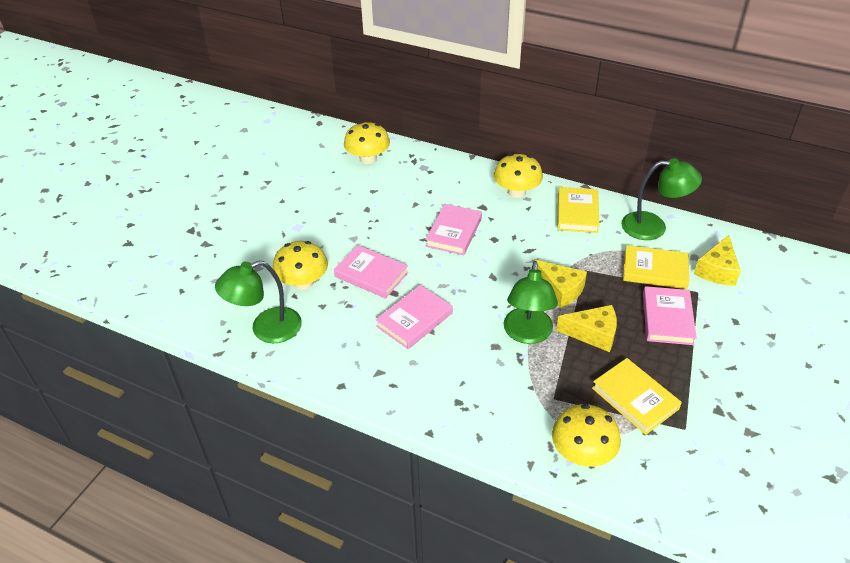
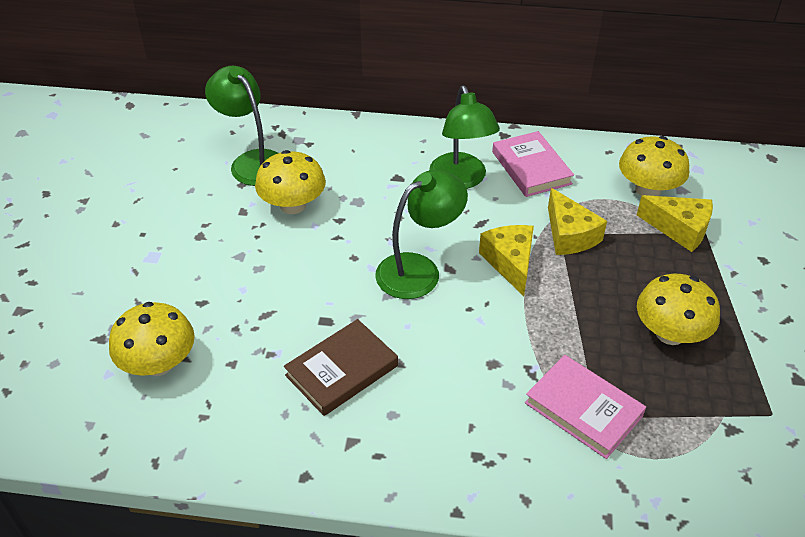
brown book: none = 0 -> [284,319,398,416] = 1
pink book: [334,245,409,298] [375,285,453,349] [425,204,482,255] [643,286,697,345] = 4 -> [492,131,574,197] [525,355,646,459] = 2
yellow book: [557,187,600,233] [592,358,682,435] [623,245,689,289] = 3 -> none = 0

